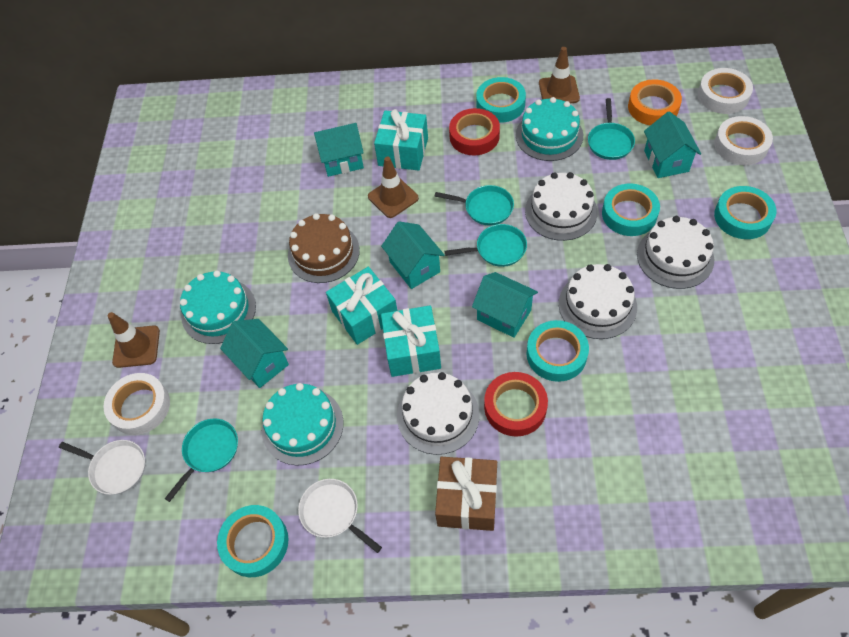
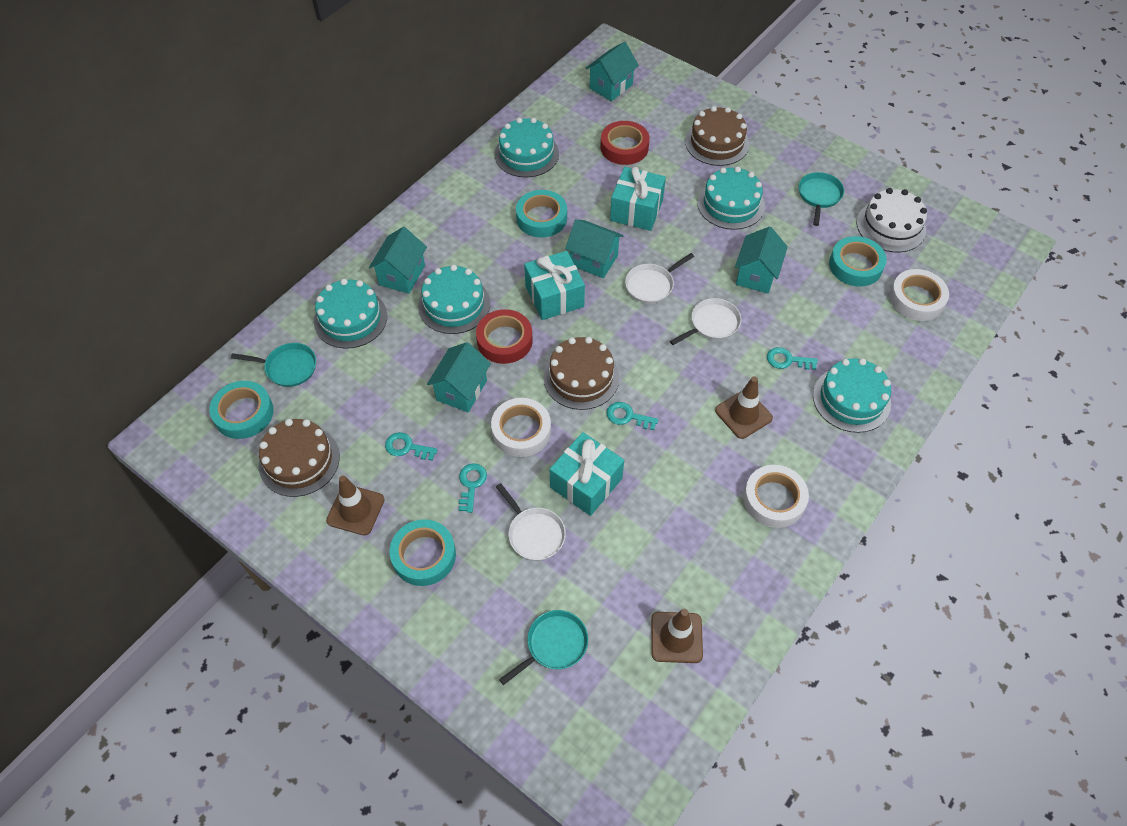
brown cake: [288,213,360,283] = 1 -> [259,419,340,497] [543,337,619,410] [685,106,749,166] = 3
brown gift: [435,457,497,531] = 1 -> none = 0
orange tape: [628,79,682,126] = 1 -> none = 0
turquoise cake: [180,270,256,344] [262,383,343,465] [516,97,583,161] = 3 -> [314,279,387,349] [418,265,490,334] [495,118,559,177] [697,166,765,230] [813,358,891,433] = 5
turquoise key: none = 0 -> [385,432,437,461] [459,463,487,513] [607,402,658,430] [767,347,818,370] = 4
turquoise pan: [165,418,238,502] [435,185,514,225] [445,224,527,267] [588,98,635,160] = 4 -> [231,343,316,387] [499,610,588,685] [799,172,844,226] = 3
turquoise tape: [217,505,289,577] [476,77,526,123] [527,320,589,382] [602,184,660,236] [714,186,776,239] = 5 -> [209,381,274,439] [390,519,456,586] [516,190,567,238] [829,236,887,287] = 4
white cake: [397,372,479,455] [525,172,597,241] [559,264,637,339] [637,216,714,289] = 4 -> [857,188,927,252] = 1
white pan: [59,440,145,495] [298,479,382,553] = 2 -> [496,483,566,561] [625,253,694,304] [670,298,741,345] = 3

